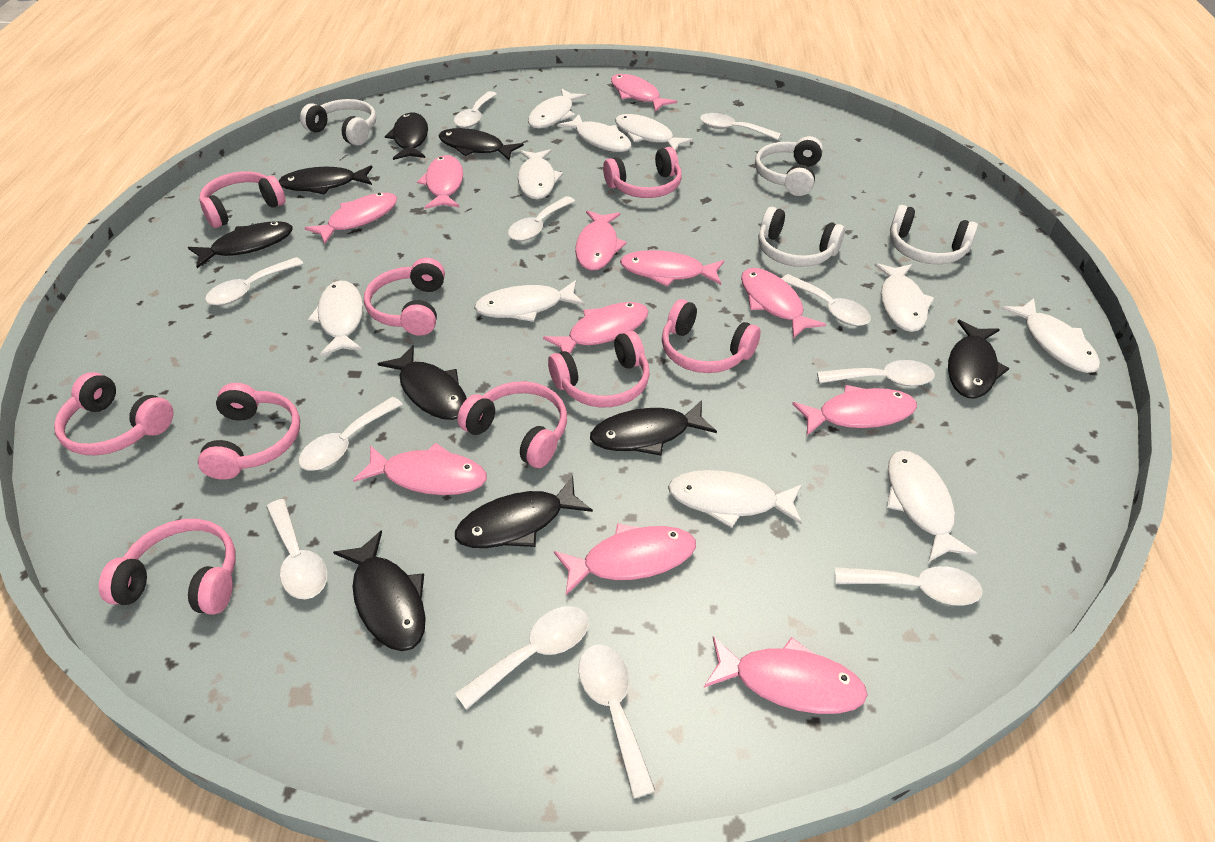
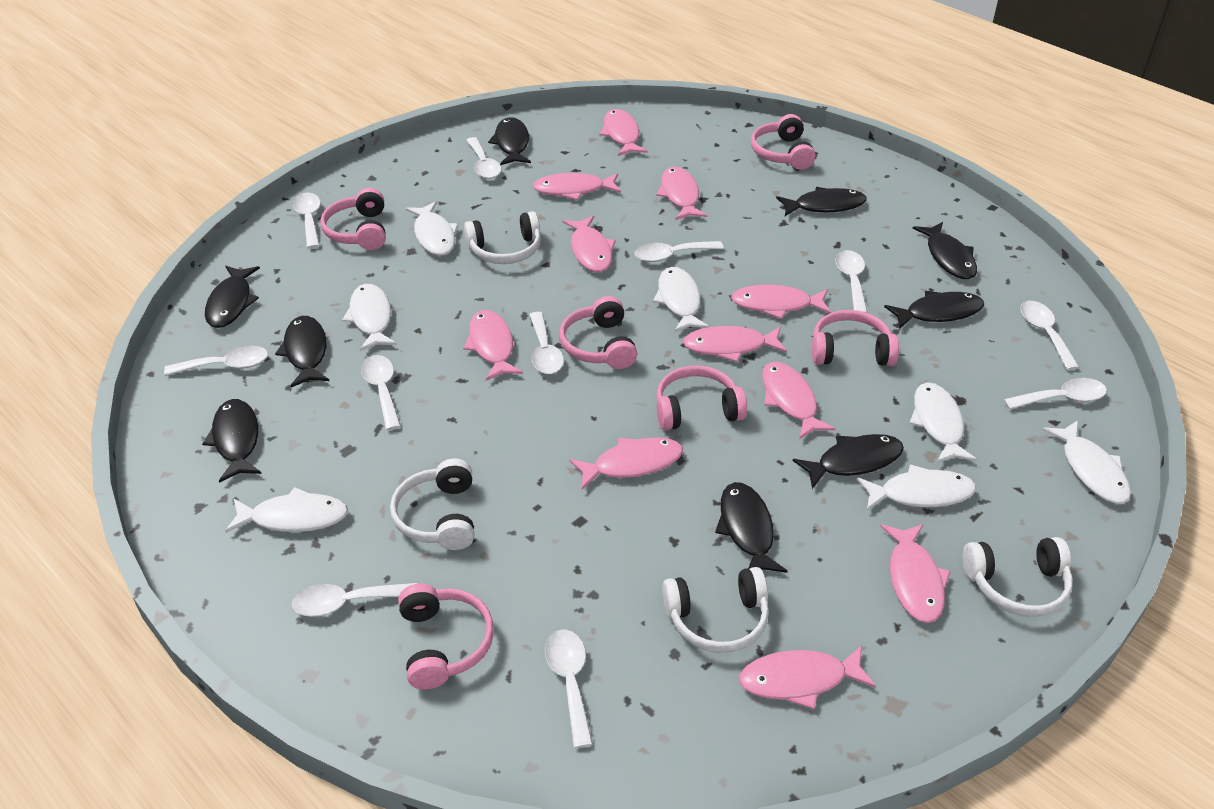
pink headphones: [54,372,173,456] [99,519,236,615] [198,383,300,480] [199,171,286,228] [364,258,445,336] [457,381,567,468] [548,331,650,407] [603,147,682,198] [662,299,761,373] = 9 -> [320,188,386,250] [398,583,494,690] [559,296,637,369] [656,365,747,430] [751,114,816,170] [812,310,899,366] = 6
white fish: [307,281,363,356] [474,280,585,322] [518,149,563,200] [528,88,587,129] [557,114,632,152] [615,114,693,151] [668,470,802,528] [874,263,934,332] [887,451,977,562] [1001,298,1100,373] = 10 -> [225,487,348,533] [342,284,397,351] [405,201,459,256] [653,267,710,332] [857,464,976,510] [909,382,977,463] [1042,420,1131,504] = 7

